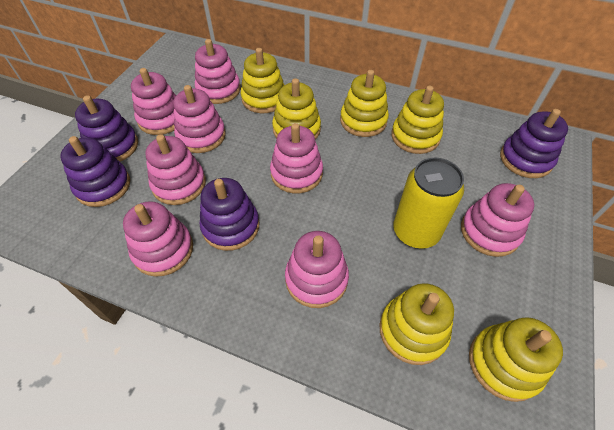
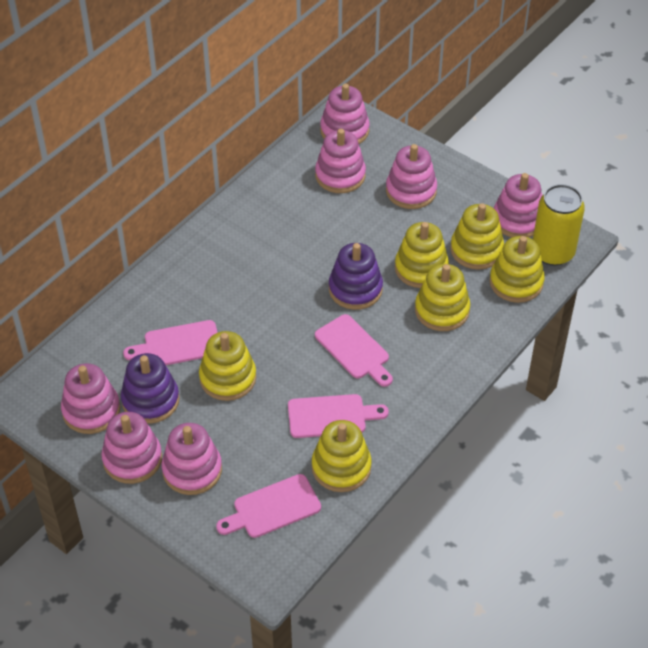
pink cutting board: none = 0 -> [123,320,218,365] [216,474,321,538] [288,394,389,438] [315,314,393,387] = 4
pink stacking toy: [123,201,193,277] [131,68,176,135] [145,134,206,205] [173,85,226,153] [195,39,241,104] [270,123,323,193] [285,231,349,308] [461,183,534,257] = 8 -> [61,363,120,434] [101,412,162,484] [162,423,222,495] [315,129,366,193] [320,84,370,144] [386,144,437,209] [494,173,542,237] = 7
purple stacking toy: [60,136,130,207] [75,95,138,162] [200,178,259,251] [500,109,568,178] = 4 -> [121,353,179,424] [329,243,383,310] = 2

